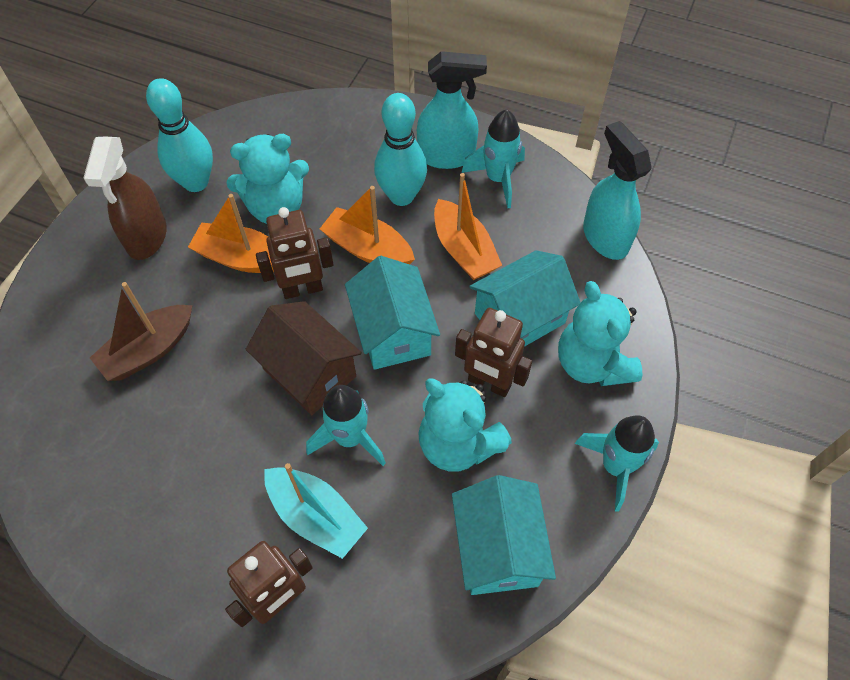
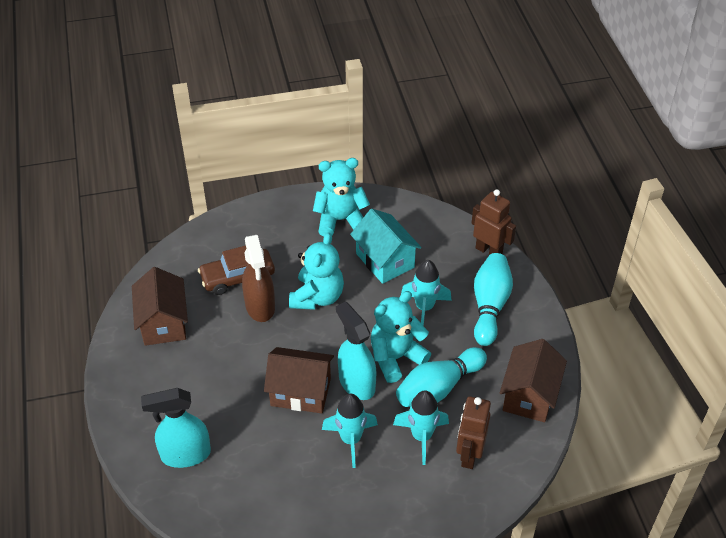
brown boat: [90,282,192,381] = 1 -> none = 0
brown car: none = 0 -> [198,246,275,295] = 1
brown house: [246,301,362,415] = 1 -> [132,267,188,346] [264,347,334,414] [500,339,567,422] = 3
brown robot: [225,541,313,627] [256,207,334,299] [455,308,532,397] = 3 -> [456,396,491,469] [472,189,516,255] = 2
orange boat: [188,194,274,273] [320,186,415,264] [434,173,502,280] = 3 -> none = 0
turquoise boat: [264,463,368,559] = 1 -> none = 0
turquoise house: [345,256,440,370] [452,475,556,595] [469,250,581,347] = 3 -> [350,209,422,284] = 1

